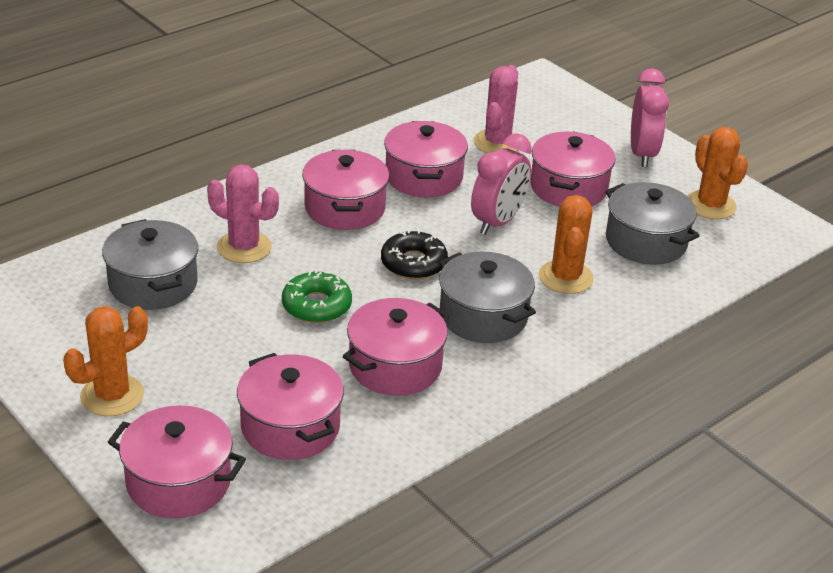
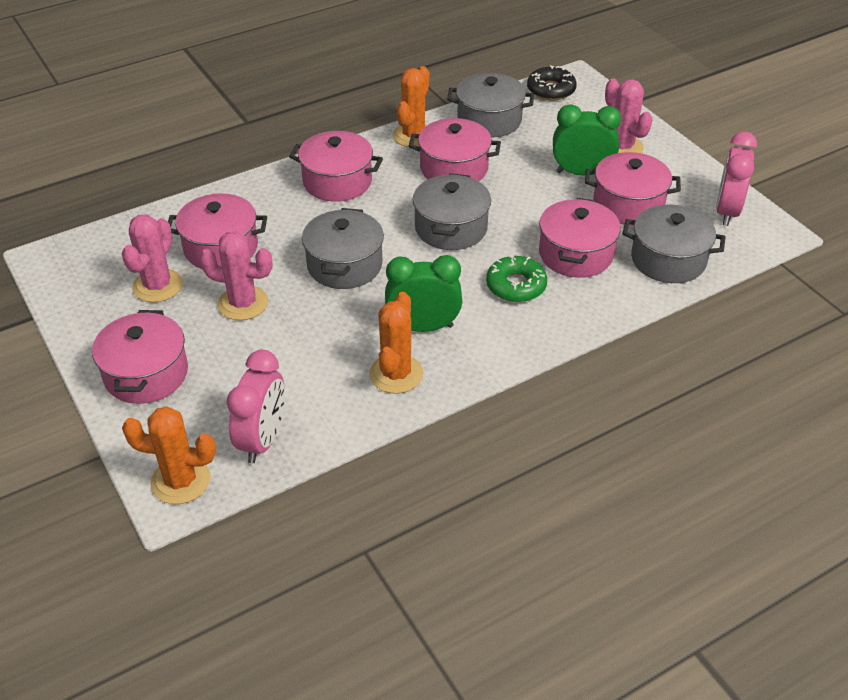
green clock: none = 0 -> [385,255,462,332] [553,104,621,176] = 2
grey pot: [102,219,198,310] [439,251,536,343] [605,182,700,265] = 3 -> [302,208,384,289] [413,173,491,250] [447,73,534,138] [622,205,726,283] = 4
pink cactus: [207,165,279,263] [473,65,518,153] = 2 -> [122,214,183,302] [200,231,272,320] [605,78,653,153] = 3

